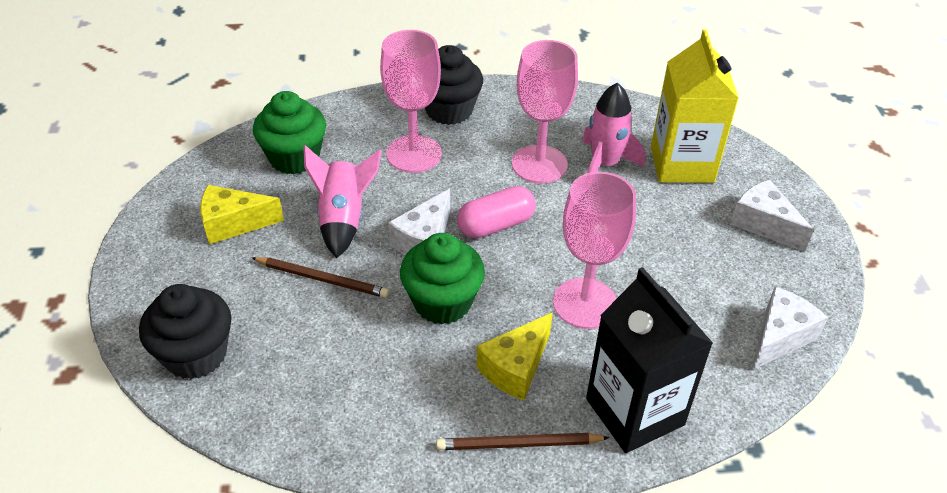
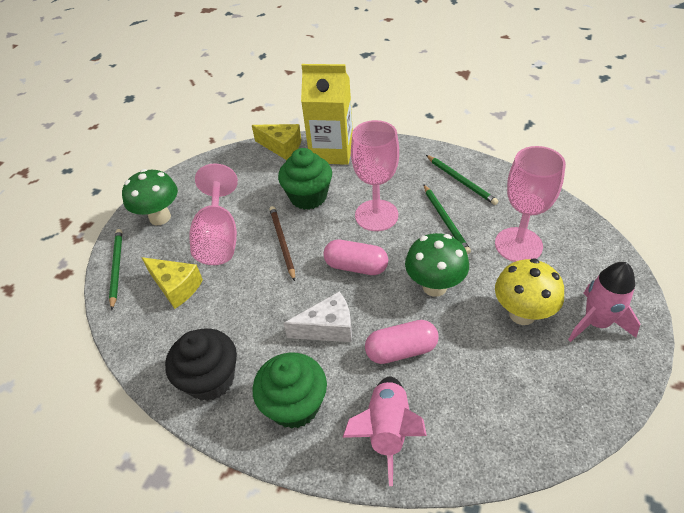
black carton: [586,267,713,453] = 1 -> none = 0
black cupcake: [139,284,232,379] [425,45,483,125] = 2 -> [165,328,237,401] = 1
brown pencil: [252,257,389,298] [436,433,610,450] = 2 -> [269,206,295,281] = 1
green mushroom: none = 0 -> [122,169,178,225] [405,233,469,297] = 2
green pencil: none = 0 -> [109,229,122,310] [423,184,471,254] [426,155,498,205] = 3
pink capsule: [457,186,536,238] = 1 -> [323,240,388,275] [365,320,439,364] = 2
white cheese: [388,189,450,255] [730,180,814,252] [752,287,828,370] = 3 -> [284,291,352,342] = 1
yellow mushroom: none = 0 -> [495,259,564,325] = 1

